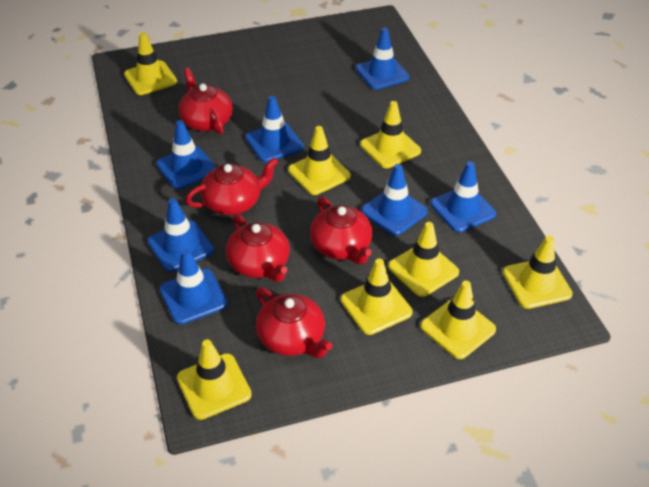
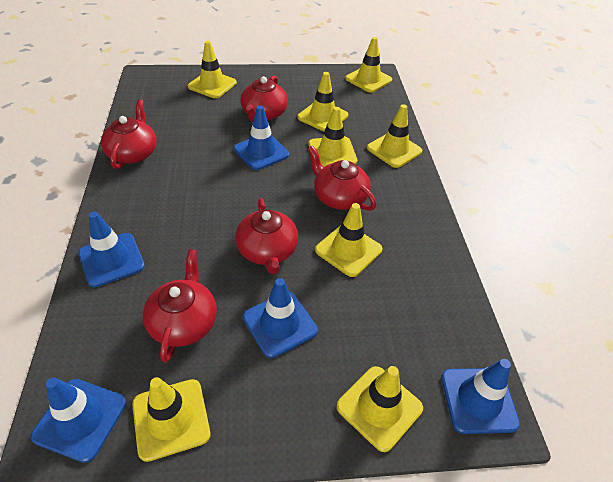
blue traffic cone: [147,198,214,272] [156,120,217,189] [160,249,228,325] [245,96,304,162] [356,28,410,90] [361,164,428,236] [430,161,496,232] = 7 -> [31,377,126,463] [79,212,145,287] [234,106,289,170] [243,278,318,358] [441,359,520,434] = 5

